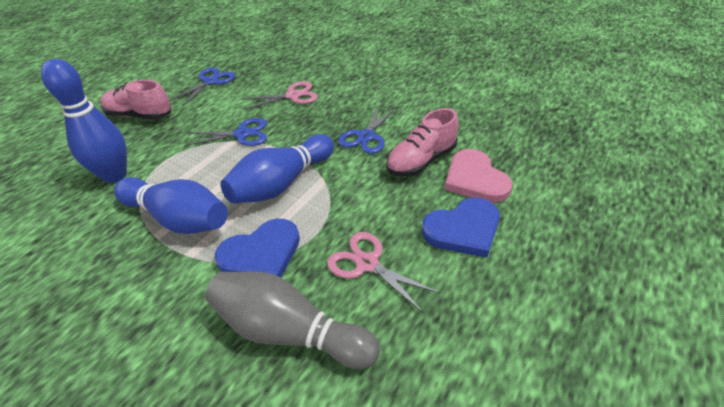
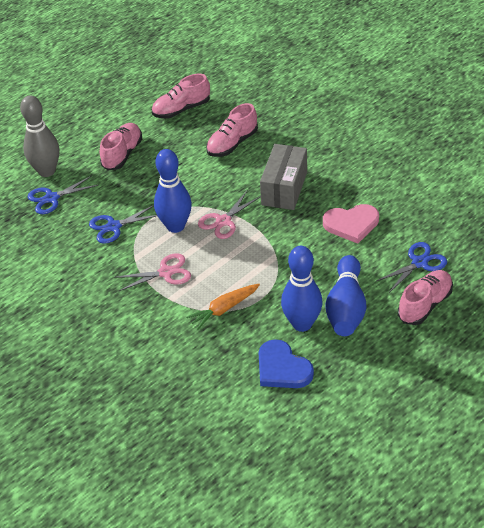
blue heart: [215,219,300,278] [422,197,500,258] = 2 -> [259,339,314,388] = 1
grey box: none = 0 -> [260,144,307,210] = 1
orange carrot: none = 0 -> [186,284,260,330] = 1
pink shoe: [100,80,172,120] [386,108,459,177] = 2 -> [100,123,142,171] [152,74,210,119] [207,103,258,157] [398,270,453,325] = 4

